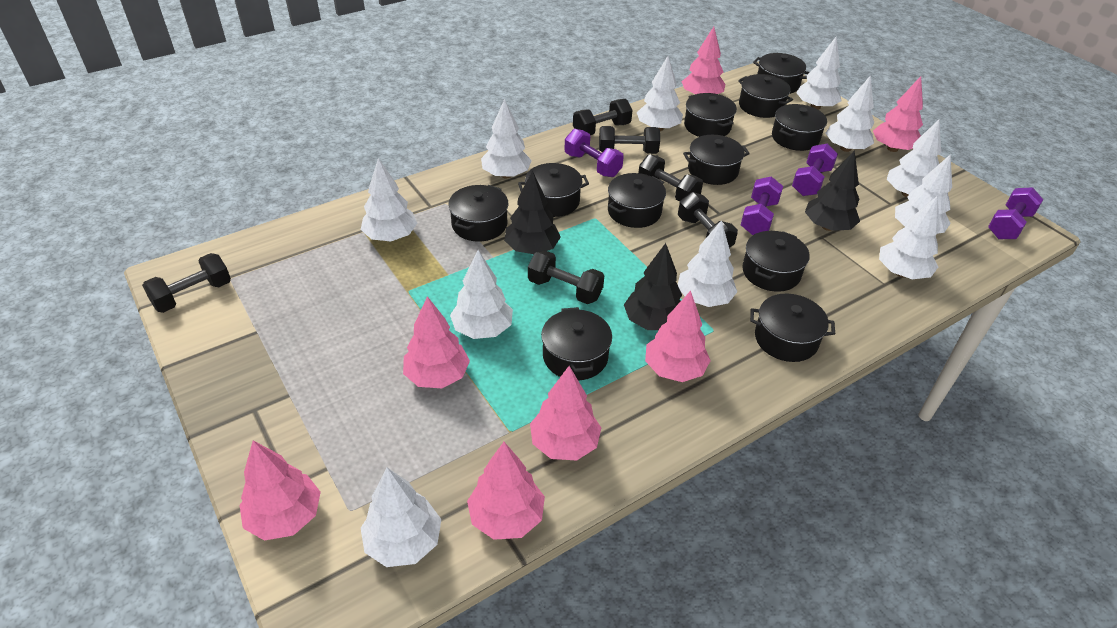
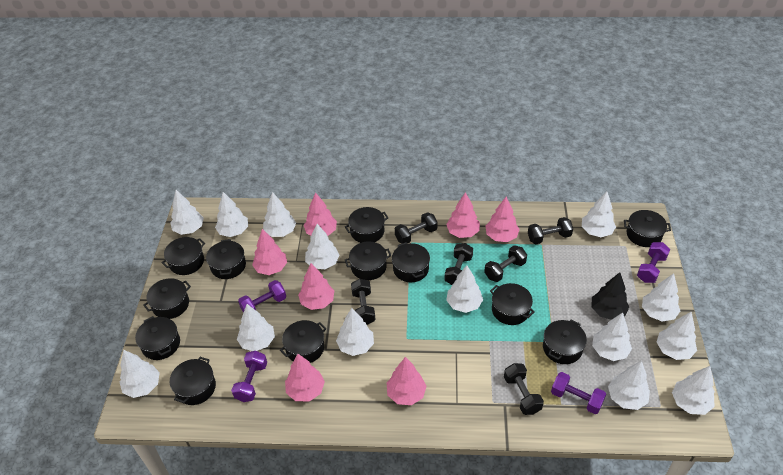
black pot: [448,185,508,242] [518,163,589,217] [541,307,612,380] [608,173,666,228] [683,135,750,185] [684,93,737,137] [738,74,793,118] [742,231,810,292] [750,294,835,362] [753,53,809,94] [772,104,827,151] = 11 -> [135,316,180,360] [143,278,191,319] [162,237,205,275] [170,357,216,405] [206,239,246,279] [280,320,327,363] [345,207,388,243] [345,242,391,280] [392,242,430,282] [490,283,535,325] [543,319,587,364] [624,210,671,247] = 12
black tree: [504,170,561,254] [624,243,682,330] [805,150,860,231] = 3 -> [592,272,629,320] = 1
white tree: [361,158,417,241] [361,468,441,567] [450,250,513,339] [481,99,532,178] [637,56,683,131] [678,220,738,307] [796,37,842,110] [826,75,874,152] [879,196,940,279] [887,120,941,197] [895,154,952,234] = 11 -> [120,350,160,398] [170,190,204,235] [215,192,248,237] [237,304,275,351] [263,192,296,237] [305,224,340,269] [336,308,374,356] [446,265,483,313] [582,192,616,237] [592,312,632,361] [608,361,650,410] [642,274,680,322] [657,312,697,360] [672,366,715,415] = 14

